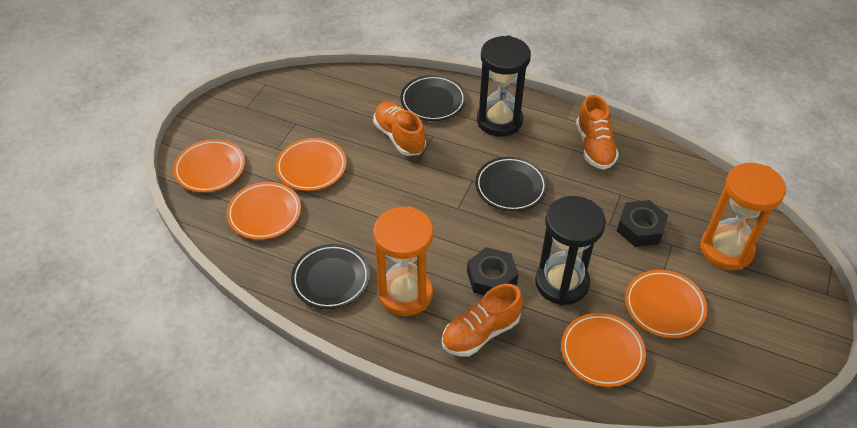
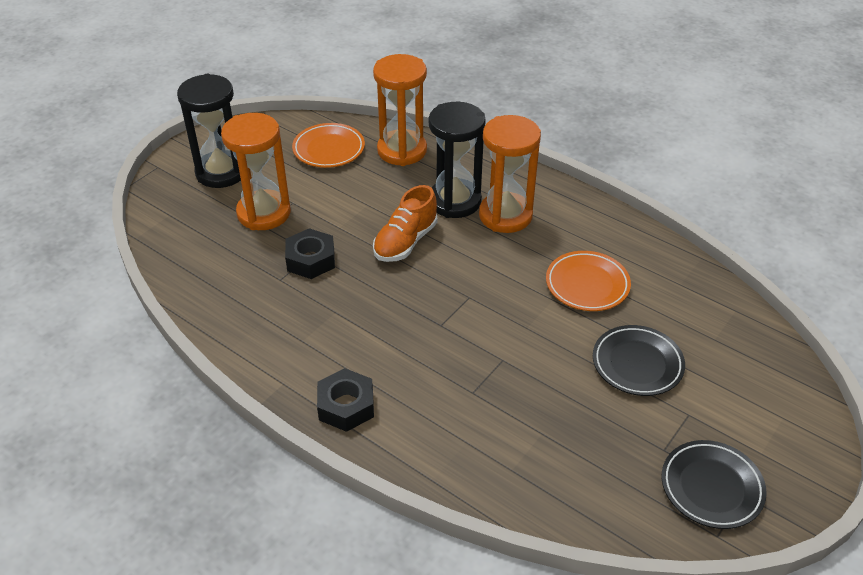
black plate: [291,244,370,309] [400,75,466,121] [475,156,547,212] = 3 -> [593,325,685,396] [662,440,767,529] = 2
orange hourglass: [373,206,434,316] [700,163,786,270] = 2 -> [221,113,291,230] [373,54,427,166] [479,115,541,233] = 3
orange plate: [173,139,245,192] [226,182,301,240] [276,138,347,191] [561,313,646,387] [625,270,707,338] = 5 -> [292,123,365,168] [546,251,631,311] = 2
orange shoe: [373,101,426,156] [442,284,523,356] [576,95,619,170] = 3 -> [373,185,438,262] = 1

